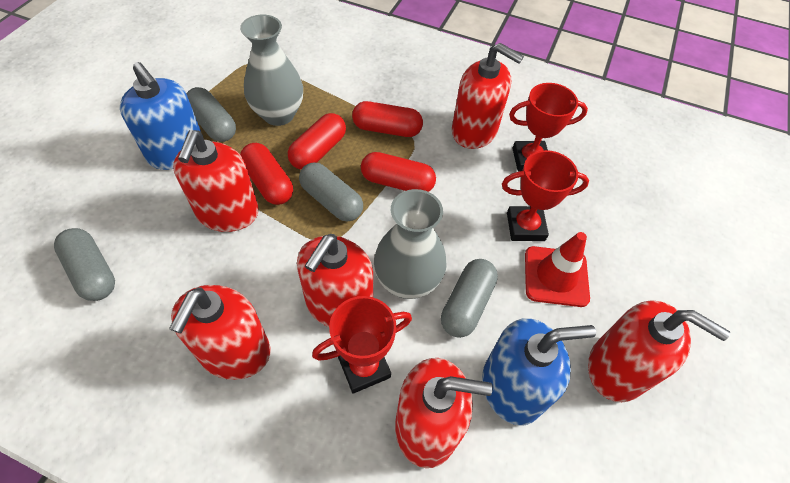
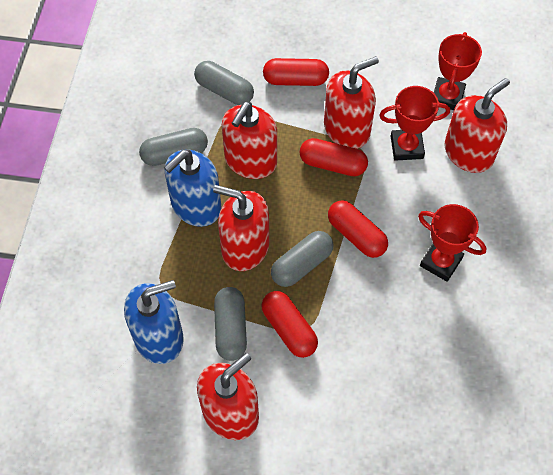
grey vase: [240,15,303,126] [374,189,447,299] = 2 -> none = 0
red soap dispenser: [169,285,270,380] [173,130,259,232] [297,234,373,327] [395,358,493,468] [452,43,524,149] [588,300,730,402] = 6 -> [197,353,259,440] [213,185,269,271] [222,102,277,179] [324,56,379,149] [444,78,510,173] = 5
red traffic cone: [525,232,590,307] = 1 -> none = 0

